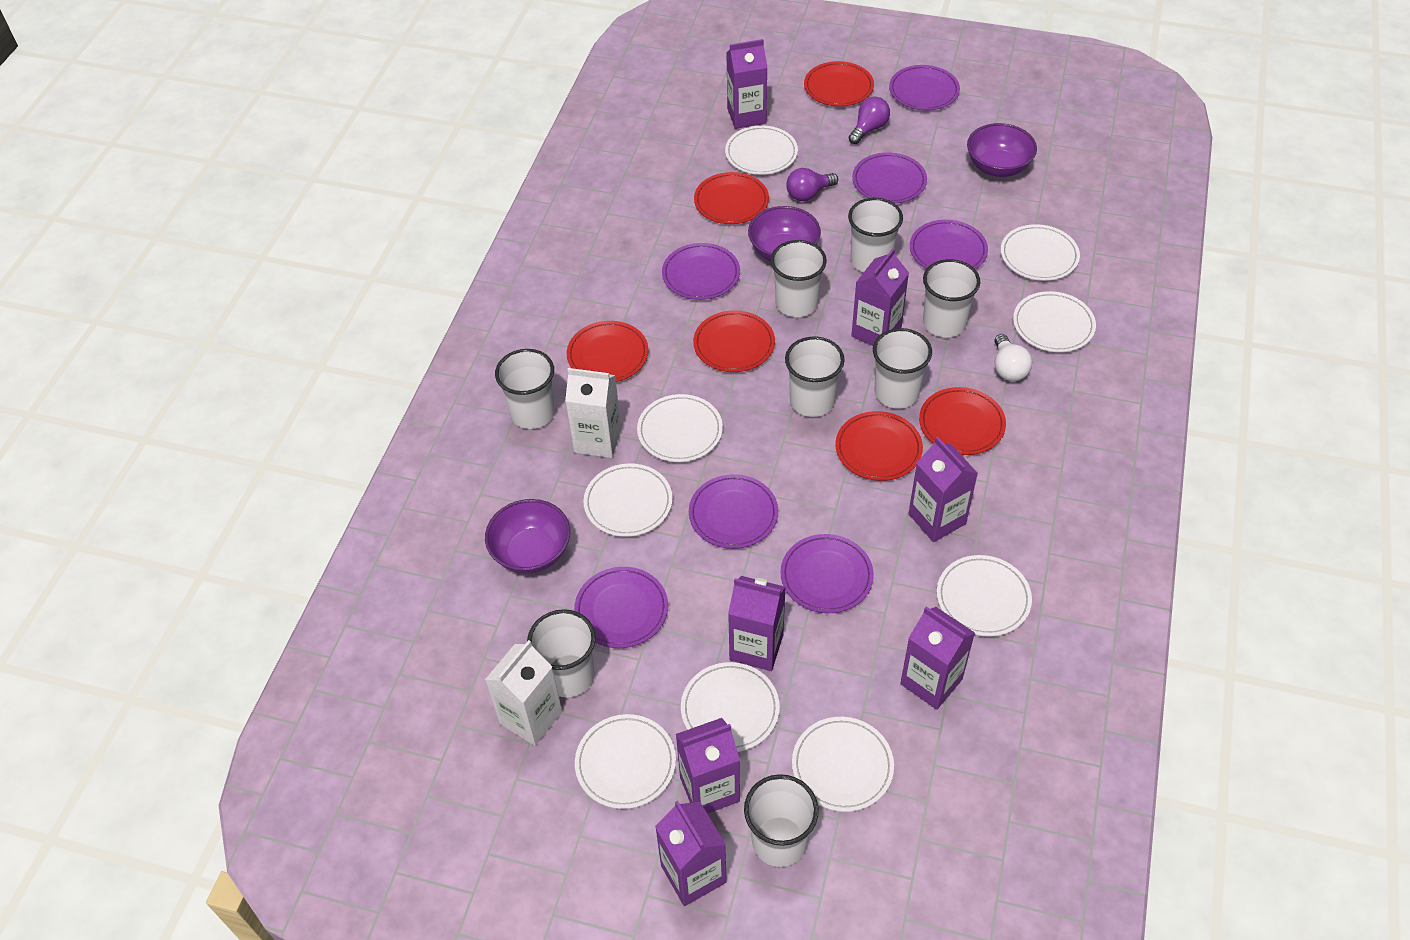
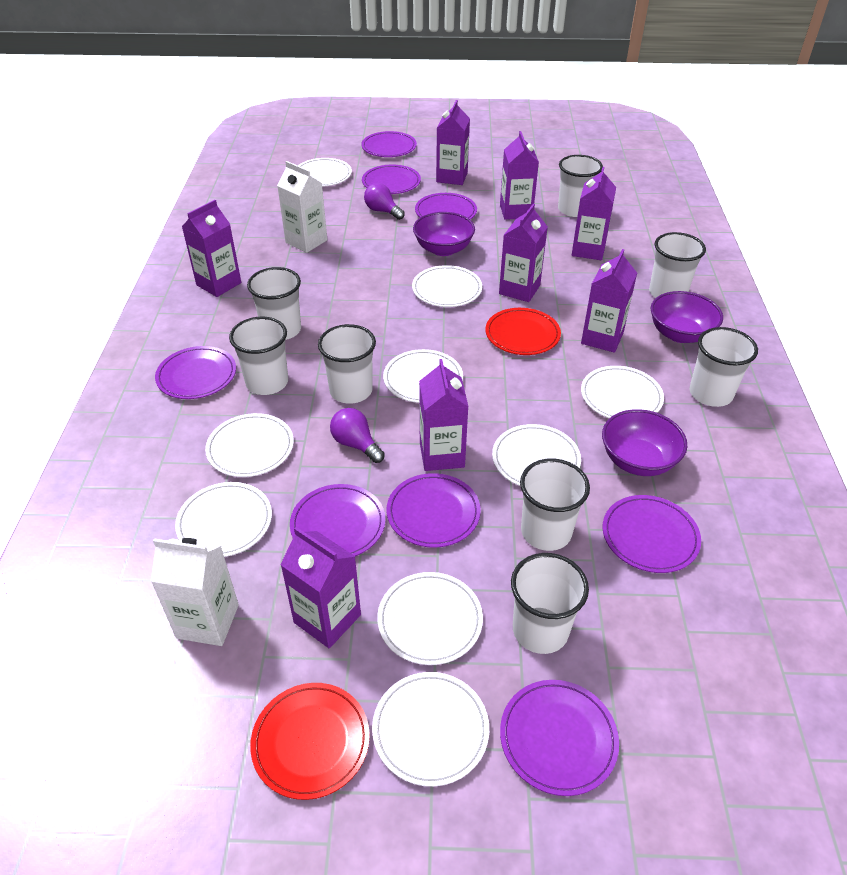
purple carton: [655,801,727,906] [676,718,740,814] [726,39,768,129] [728,576,786,671] [851,248,909,346] [900,607,975,710] [909,437,978,542] = 7 -> [182,200,241,297] [280,527,361,648] [419,359,469,471] [436,100,470,185] [499,204,548,302] [500,131,539,220] [572,167,616,260] [581,249,637,353] = 8
purple plate: [574,567,668,648] [662,243,740,300] [689,474,778,549] [781,534,874,613] [852,153,927,204] [889,65,960,110] [910,220,988,269] = 7 -> [155,346,236,399] [290,484,385,556] [361,131,417,157] [362,165,421,194] [386,473,481,548] [415,193,477,219] [500,680,619,796] [603,495,701,573] = 8
red plate: [567,321,649,382] [693,310,775,372] [694,172,769,224] [804,61,874,107] [835,411,923,481] [919,387,1006,455] = 6 -> [250,683,370,800] [485,308,561,355] = 2
white light bulb: [994,334,1032,381] = 1 -> none = 0

